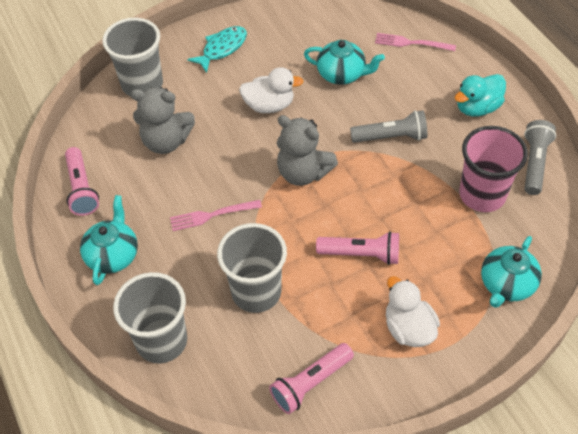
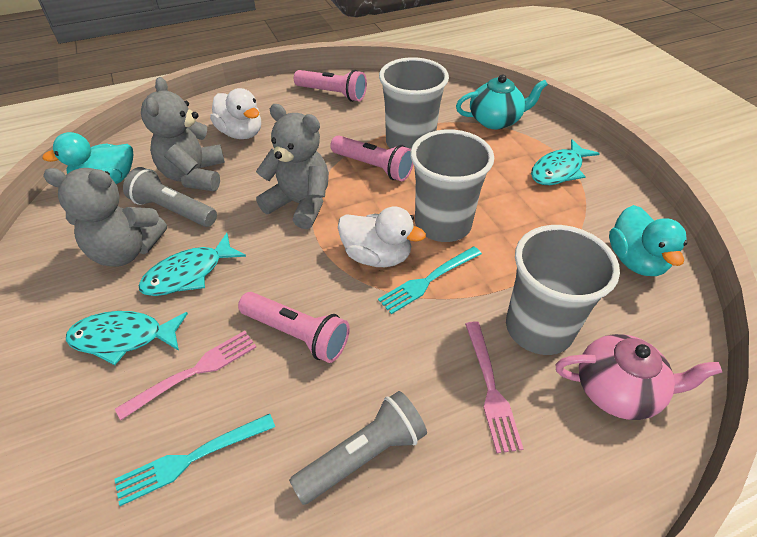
grey teddy bear: [131,87,195,154] [277,115,338,186] = 2 -> [43,168,167,267] [141,77,225,191] [256,104,329,229] = 3
pink cup: [459,126,528,212] = 1 -> none = 0
pink teapot: none = 0 -> [555,334,722,420] = 1
turquoise duck: [455,74,506,117] = 1 -> [42,132,133,184] [609,205,687,276] = 2
turquoise fish: [187,26,247,73] = 1 -> [66,311,188,365] [139,233,246,296] [531,139,600,185] = 3
turquoise fork: none = 0 -> [114,414,275,506] [378,247,482,314] = 2
turquoise teapot: [80,195,138,285] [304,40,385,85] [481,236,542,308] = 3 -> [456,74,548,129] = 1

